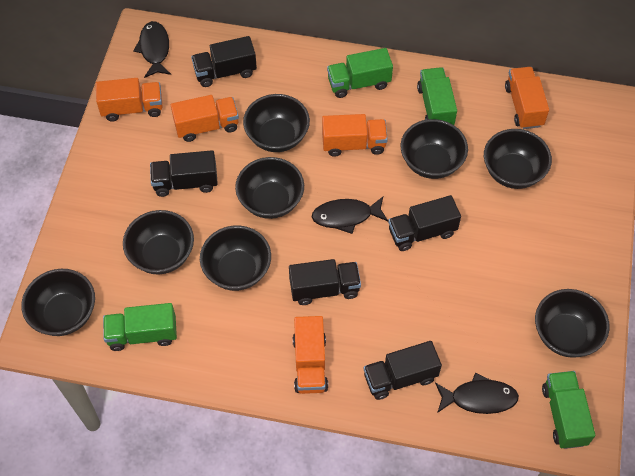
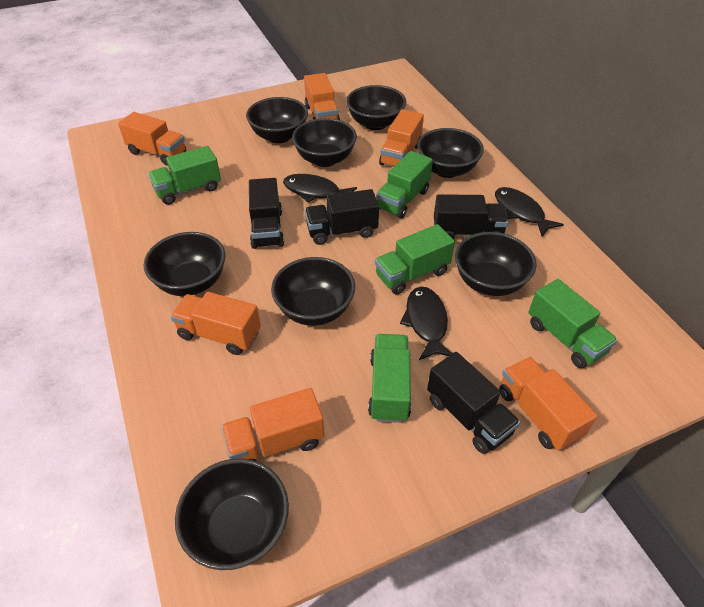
black truck: [150,150,218,197] [191,36,257,87] [289,259,361,305] [363,341,442,400] [388,195,461,251] = 5 -> [249,178,284,249] [305,189,379,245] [427,352,520,454] [434,194,509,239] = 4
green truck: [103,303,177,351] [327,48,393,98] [417,67,457,125] [542,371,595,449] = 4 -> [148,146,221,205] [368,334,411,423] [375,224,455,294] [376,151,433,218] [529,279,617,368] = 5
orange truck: [96,78,162,121] [171,95,239,142] [293,316,328,394] [322,114,388,157] [505,67,549,129] = 5 -> [118,112,186,166] [170,292,261,355] [221,388,324,461] [304,73,340,120] [379,109,424,167] [499,357,597,451] = 6

